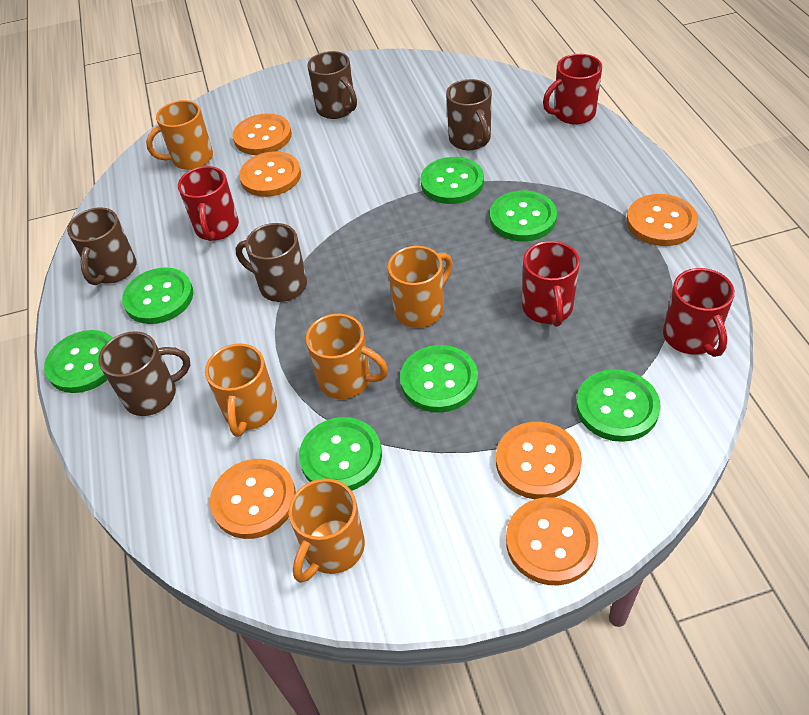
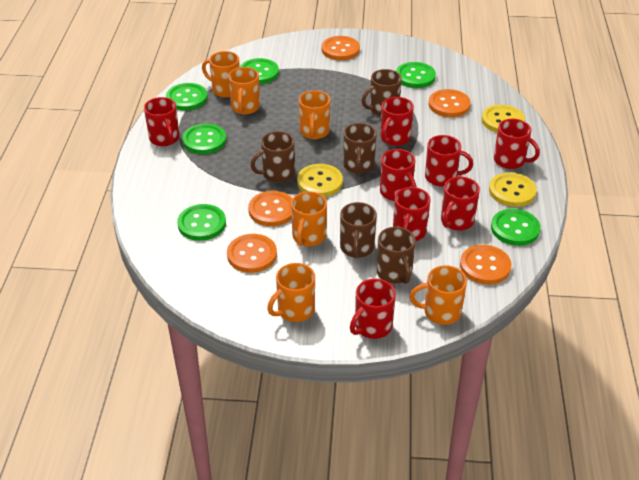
green button: [44,330,113,393] [122,267,193,324] [299,417,382,491] [400,345,478,413] [421,157,484,204] [490,190,557,241] [576,369,661,442] = 7 -> [166,83,208,111] [177,204,226,241] [182,124,226,154] [240,58,279,84] [396,62,436,88] [491,209,541,246] = 6
orange button: [210,459,296,539] [233,113,292,155] [239,151,301,197] [496,422,582,499] [506,497,598,586] [626,194,698,246] = 6 -> [227,234,277,273] [248,191,293,226] [321,36,360,60] [428,89,471,117] [460,245,512,285] = 5
orange mug: [146,100,213,170] [205,343,277,437] [289,478,365,583] [306,314,388,399] [388,246,453,328] = 5 -> [202,51,240,98] [228,67,260,114] [267,263,315,322] [291,191,327,246] [299,90,330,139] [410,265,467,325] = 6
red mug: [178,166,239,241] [522,241,580,327] [543,54,602,124] [663,268,735,357] = 4 -> [144,97,179,146] [350,279,396,339] [380,149,416,201] [381,97,414,146] [393,187,431,241] [425,135,473,187] [441,177,480,231] [494,119,540,169] = 8
yellow button: none = 0 -> [297,164,343,197] [482,104,525,133] [489,173,536,207] = 3

